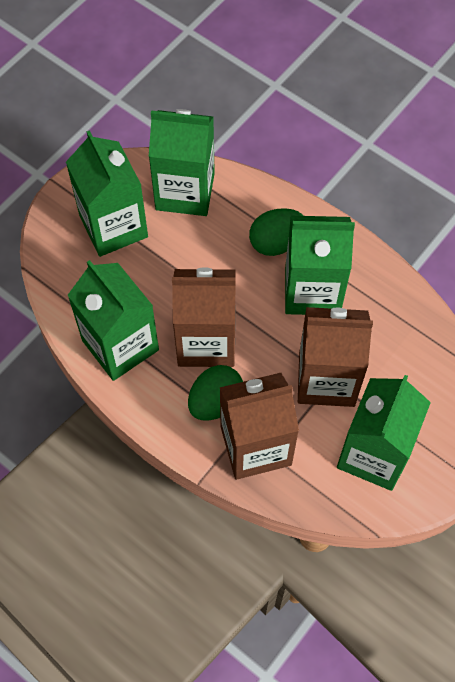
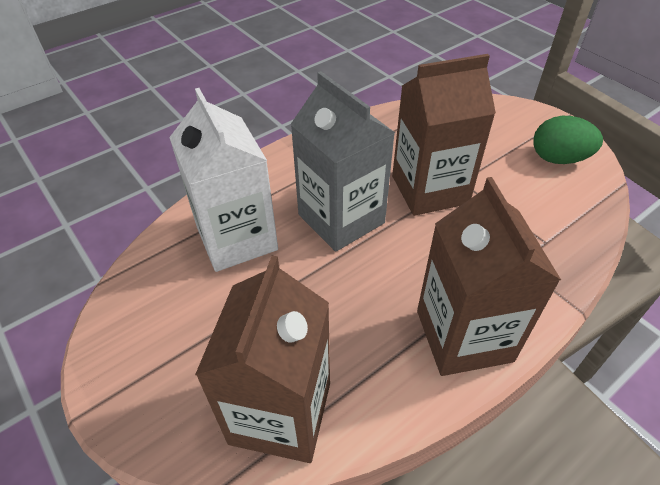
green carton: [66,130,148,257] [67,260,159,381] [149,109,215,216] [285,216,355,315] [337,375,431,491] = 5 -> none = 0
green egg: [188,365,243,420] [249,208,303,256] = 2 -> [533,116,603,164] = 1
grey carton: none = 0 -> [291,71,395,252] = 1
white carton: none = 0 -> [169,88,278,272] = 1

